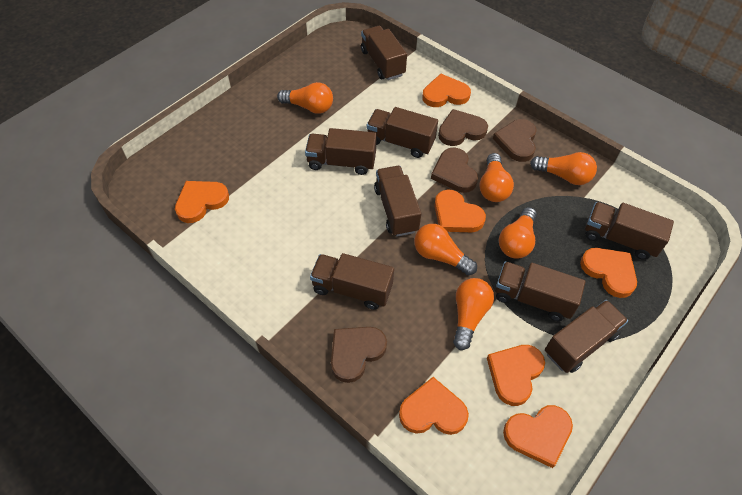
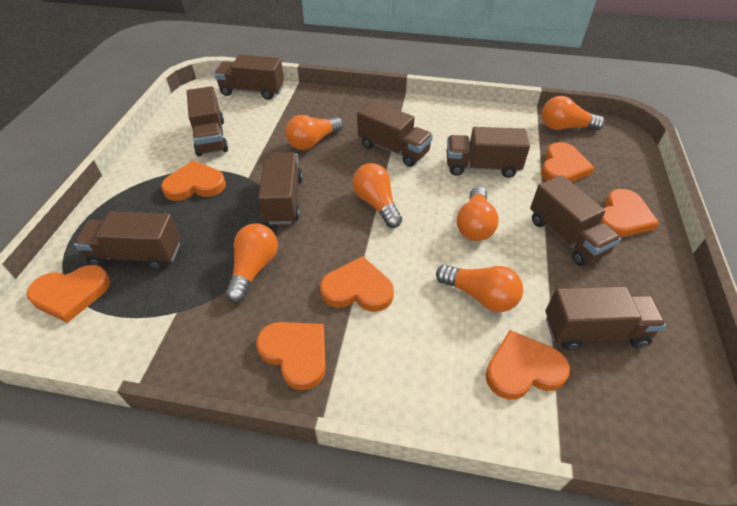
brown heart: [331,327,387,383] [431,148,478,193] [438,109,488,146] [493,119,537,162] = 4 -> none = 0

